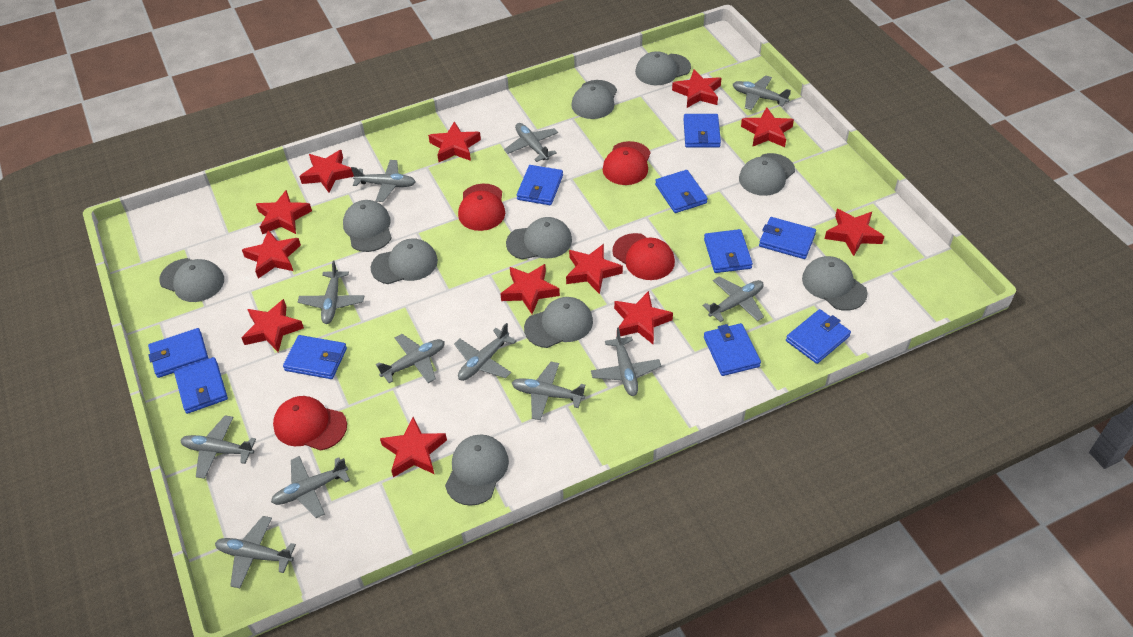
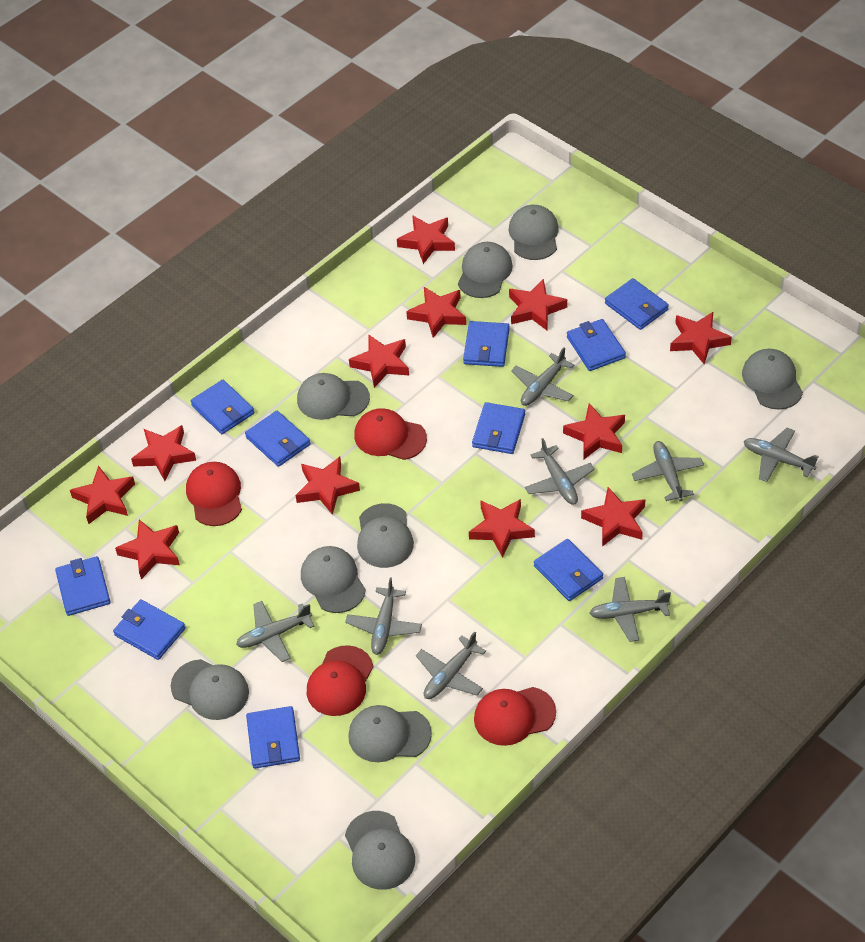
grey cap: [159,258,224,302] [343,200,392,252] [371,238,438,284] [445,435,509,506] [506,217,572,259] [524,297,593,348] [571,80,617,119] [635,51,691,85] [739,153,795,196] [802,256,868,311] = 10 -> [171,659,249,720] [297,373,370,420] [301,546,366,613] [345,811,415,890] [348,705,432,762] [357,503,414,568] [458,242,513,298] [508,205,559,260] [742,349,803,410] = 9
grey plane: [180,415,256,479] [215,516,296,588] [271,456,350,518] [298,261,364,324] [351,160,416,202] [376,334,445,383] [454,323,516,381] [504,123,558,162] [512,362,585,420] [591,327,661,396] [703,276,764,322] [733,76,791,110] = 12 -> [236,601,315,662] [345,578,422,655] [416,632,486,699] [511,347,574,406] [525,438,595,505] [589,577,671,642] [632,441,704,501] [744,428,819,482] = 8

